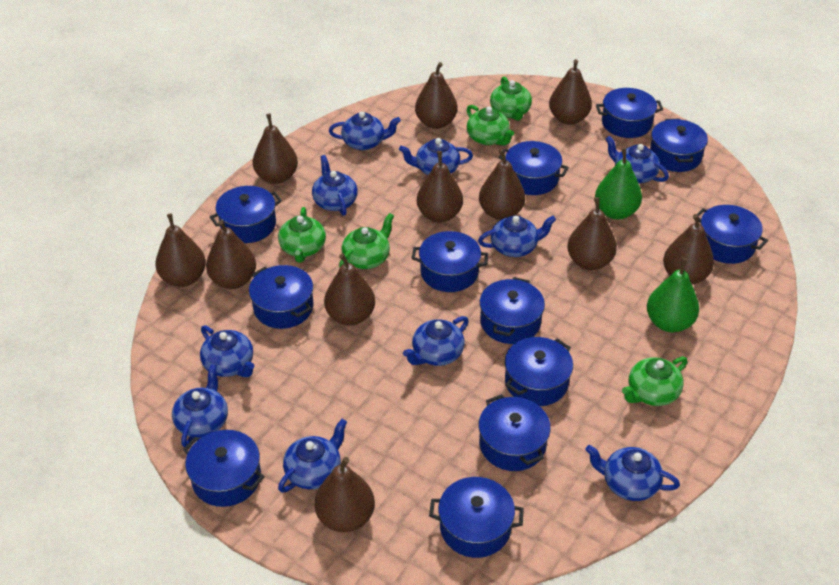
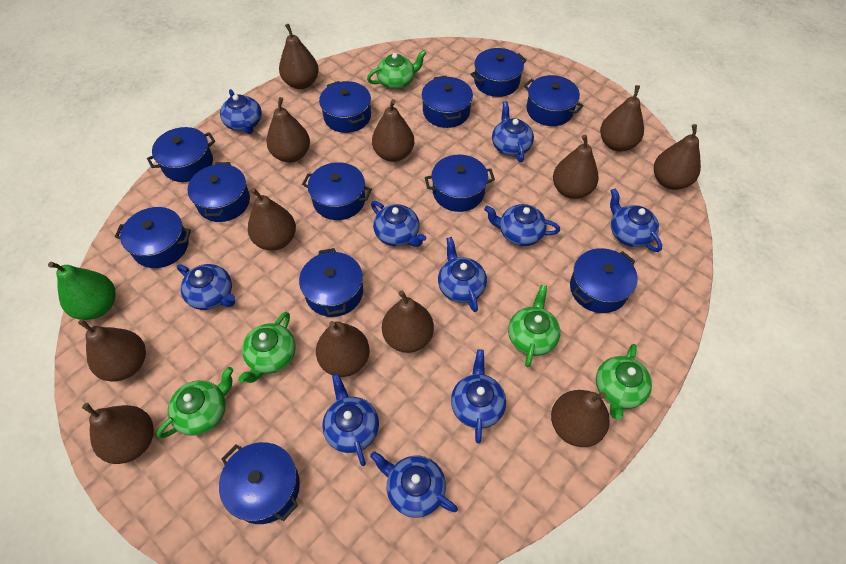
brown pear: [155,213,206,287] [206,220,256,289] [253,114,298,184] [315,457,375,532] [324,253,375,326] [415,62,457,129] [417,151,463,223] [479,149,525,220] [549,59,592,125] [567,197,617,270] [663,214,714,285] = 11 -> [78,319,146,381] [82,403,154,464] [248,188,296,251] [266,97,310,163] [279,24,319,89] [316,321,370,377] [372,99,414,162] [382,290,434,353] [551,390,610,447] [553,135,599,199] [600,85,644,152] [654,124,701,190] = 12
green pear: [595,148,642,219] [647,258,699,332] = 2 -> [48,262,116,320] = 1

